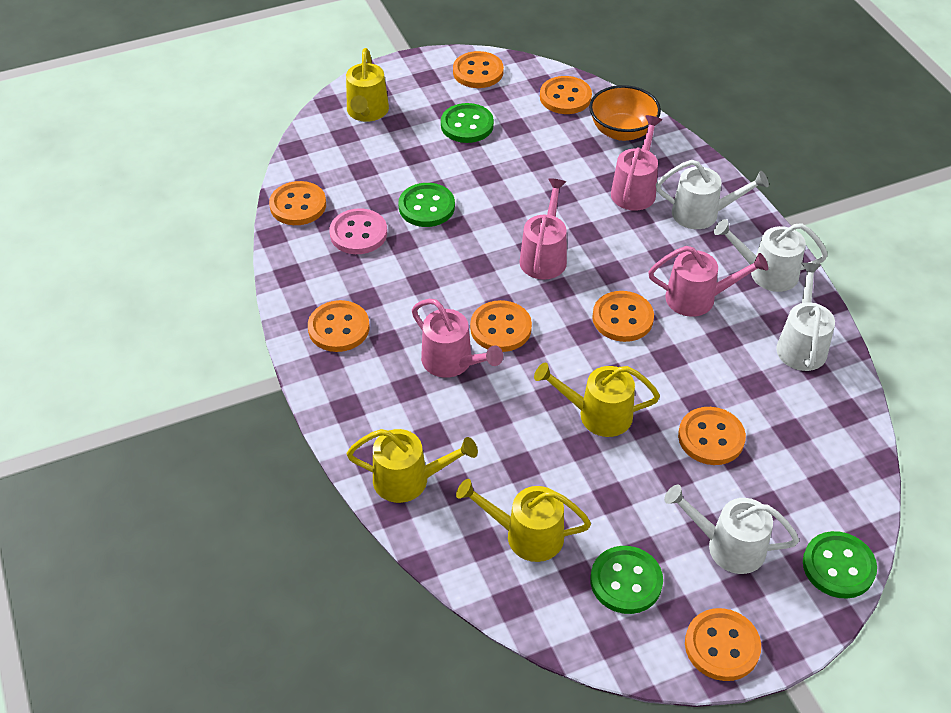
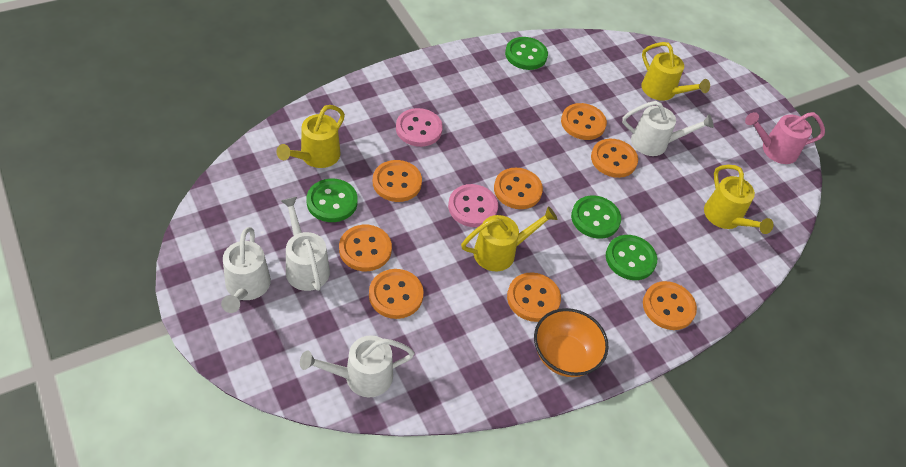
pink button: [329,208,387,254] = 1 -> [396,108,443,147] [448,184,498,227] = 2
pink watering can: [412,299,503,378] [519,178,567,280] [611,115,662,210] [648,246,768,317] = 4 -> [745,112,825,164] = 1

